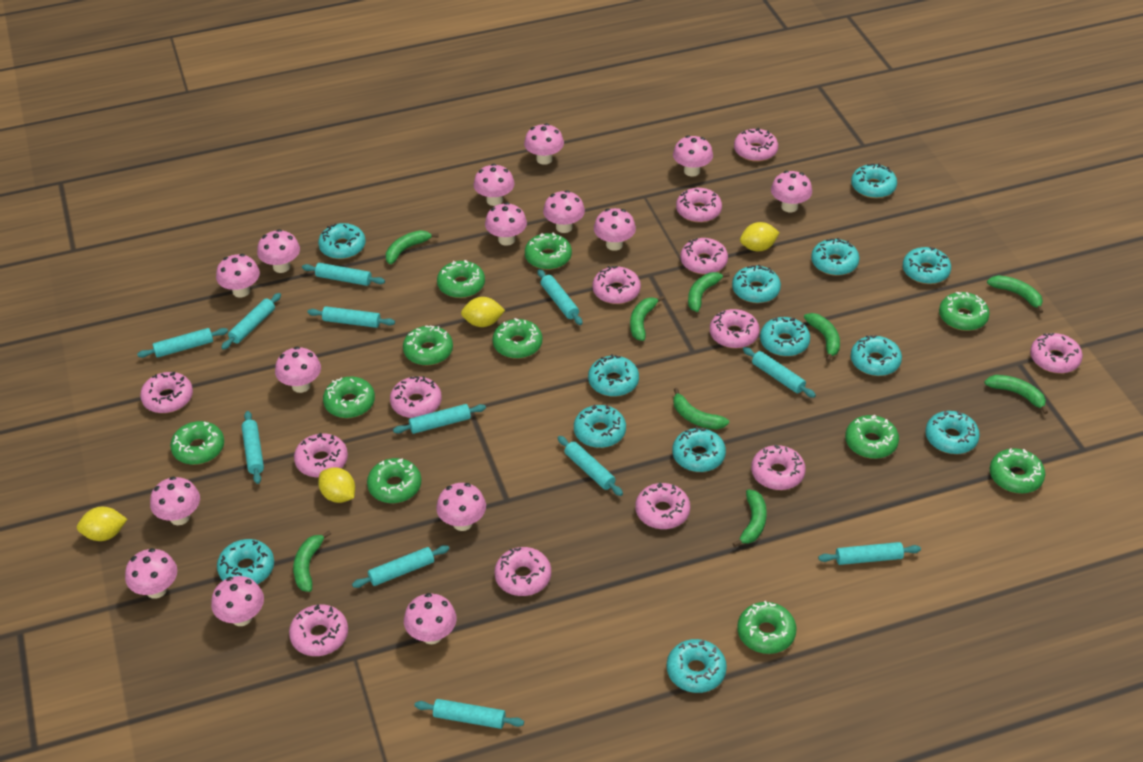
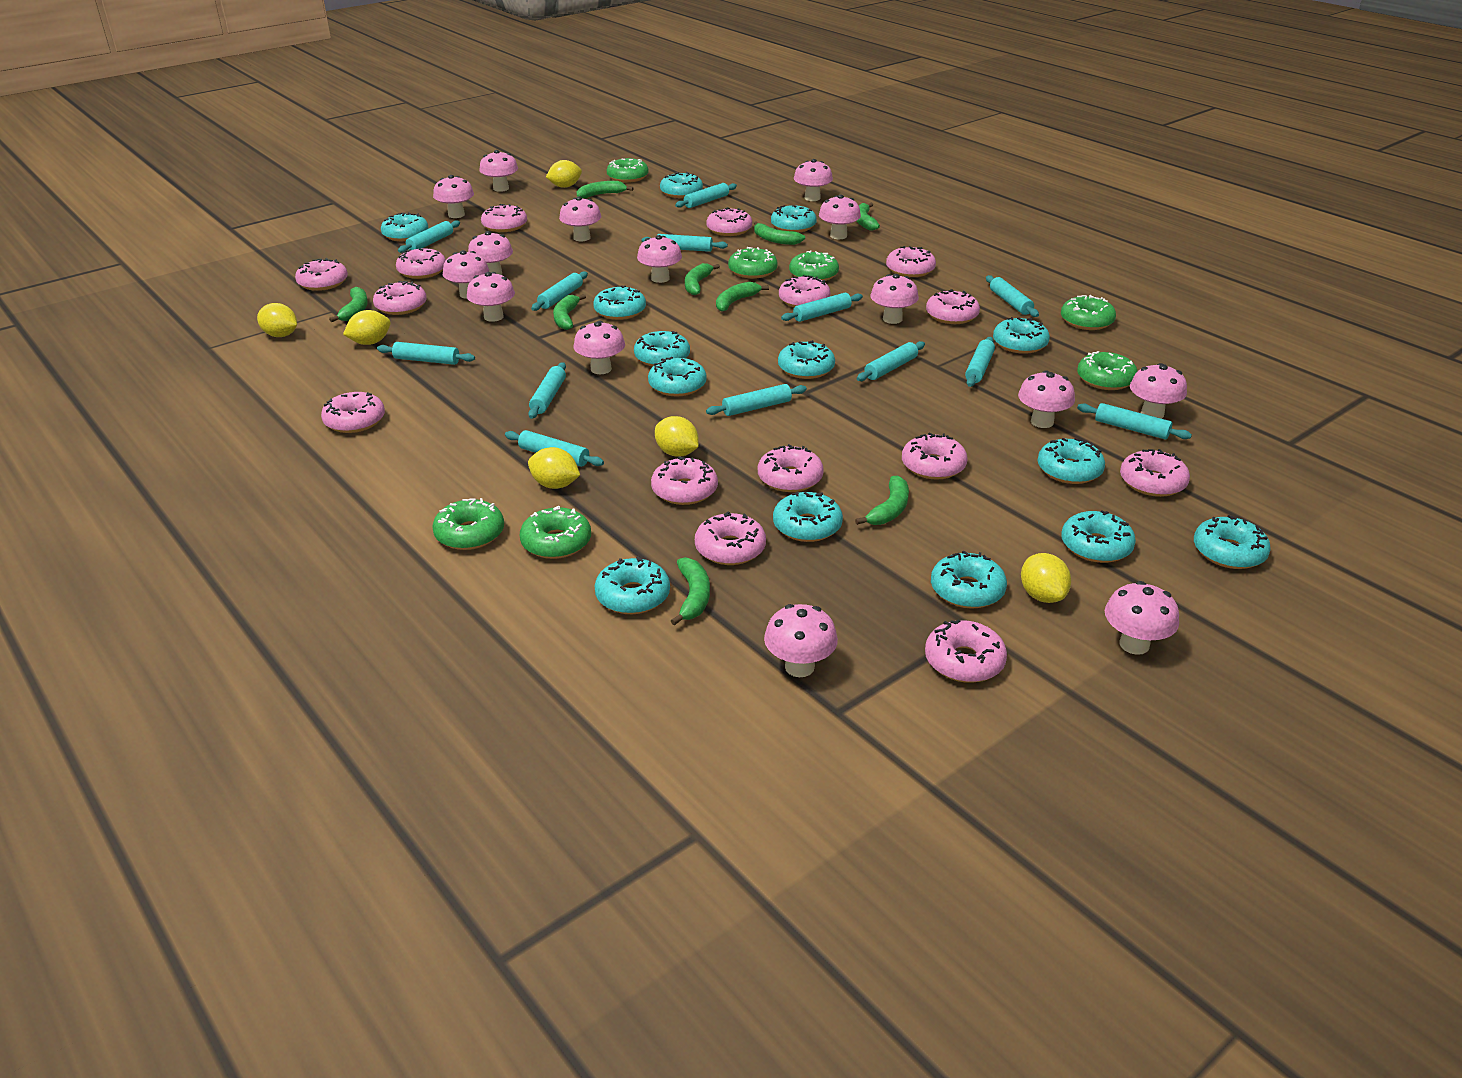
green donut: [170,421,224,465] [323,377,375,418] [367,458,421,503] [403,325,453,365] [437,260,485,298] [493,318,542,359] [525,233,572,270] [737,601,796,654] [845,415,899,459] [939,292,990,331] [990,448,1045,494] = 11 -> [432,498,504,550] [520,506,591,559] [607,158,649,183] [728,247,778,279] [789,251,839,281] [1061,295,1116,330] [1077,351,1137,390] = 7
pink donut: [140,372,193,413] [289,604,348,656] [294,433,348,477] [390,376,442,418] [494,547,551,596] [592,266,641,304] [635,483,690,529] [676,188,722,223] [680,238,728,274] [710,309,759,348] [734,128,778,162] [751,445,806,490] [1030,333,1083,373] = 13 -> [295,258,348,291] [321,392,385,433] [373,281,427,315] [396,248,446,279] [481,204,527,232] [651,456,718,505] [695,512,766,565] [706,207,752,236] [758,444,824,492] [779,275,831,307] [886,246,936,277] [902,432,967,479] [925,619,1007,683] [926,289,980,324] [1120,449,1190,497] = 15
turquoise donut: [217,539,274,584] [318,223,366,259] [574,405,626,448] [588,354,639,397] [667,639,727,693] [672,427,726,472] [732,264,781,303] [760,317,810,356] [811,238,859,276] [851,164,897,198] [851,335,902,376] [903,247,951,284] [925,410,980,454] = 13 -> [381,212,428,241] [593,285,646,320] [594,556,670,614] [634,331,690,367] [648,357,707,396] [660,172,703,198] [771,205,817,233] [773,492,843,542] [778,340,835,379] [931,551,1007,609] [993,317,1050,354] [1038,438,1105,484] [1061,510,1136,563] [1194,515,1271,569] = 14
turquoise rolling pin: [137,328,228,358] [221,293,281,350] [241,411,264,484] [302,263,385,286] [308,306,395,328] [352,545,449,588] [393,404,486,434] [415,699,524,729] [538,269,583,325] [558,436,623,496] [743,347,816,398] [818,542,921,565] = 12 -> [377,342,475,365] [398,220,460,253] [505,430,604,467] [528,362,566,419] [531,271,588,311] [642,234,728,252] [675,183,737,208] [706,384,807,416] [781,293,863,322] [857,341,925,381] [965,337,995,387] [986,275,1039,317] [1077,403,1192,439] = 13
yellow lemon: [77,507,127,541] [318,467,355,503] [461,297,505,327] [740,222,780,251] = 4 -> [257,303,297,337] [343,310,391,345] [528,447,580,489] [546,160,582,188] [655,416,699,456] [1021,553,1071,603] = 6

